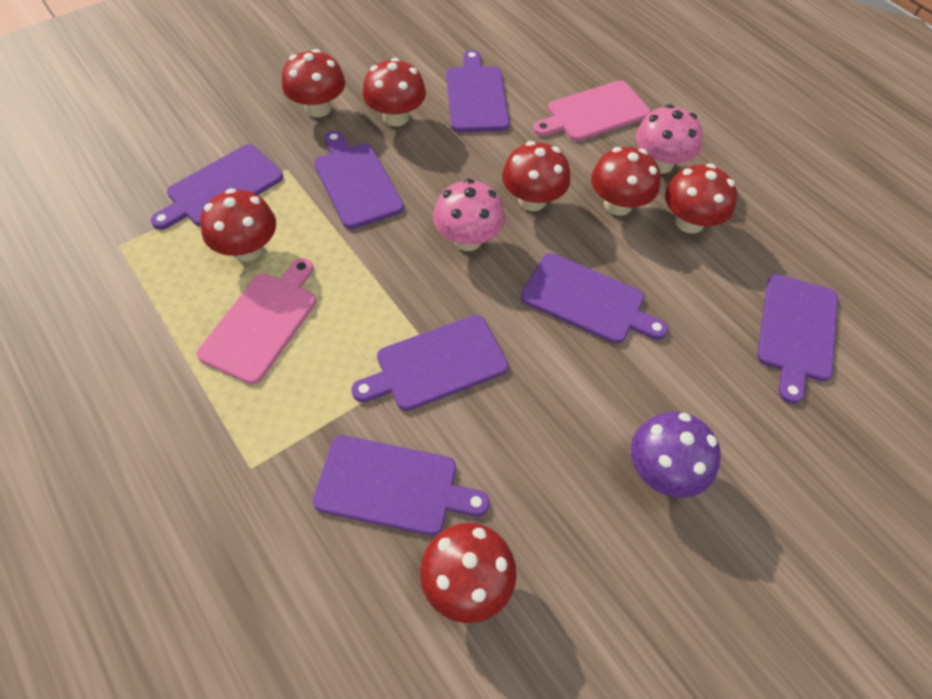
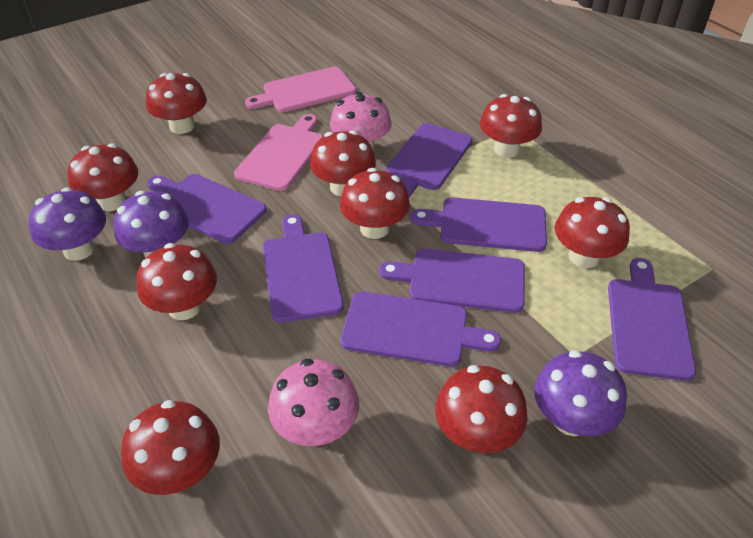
purple mushroom: [631,411,721,498] = 1 -> [29,187,106,261] [114,191,189,258] [534,350,627,436] = 3
red mushroom: [201,188,276,262] [282,49,345,117] [363,58,426,127] [420,523,517,623] [502,141,570,211] [591,147,660,215] [665,163,737,233] = 7 -> [67,143,138,211] [121,400,220,495] [137,243,217,320] [146,73,207,134] [310,130,376,196] [340,168,410,239] [435,365,527,453] [480,94,542,158] [555,197,630,268] = 9

